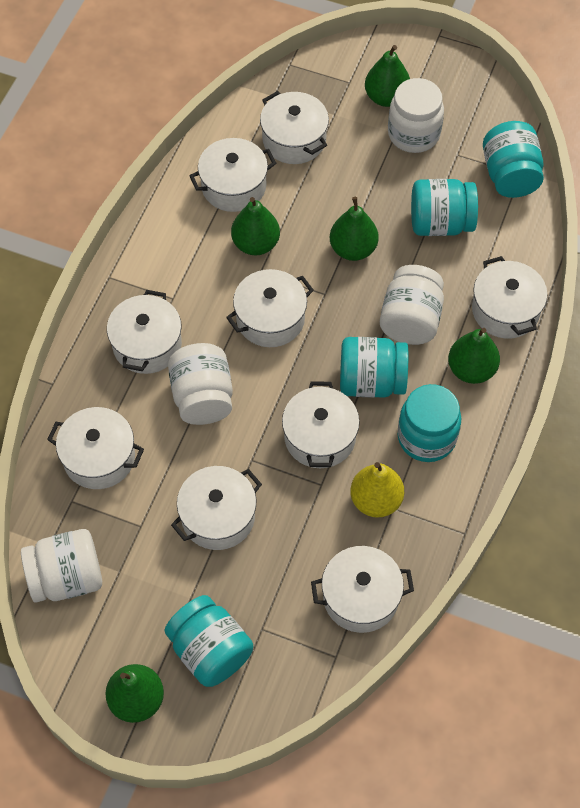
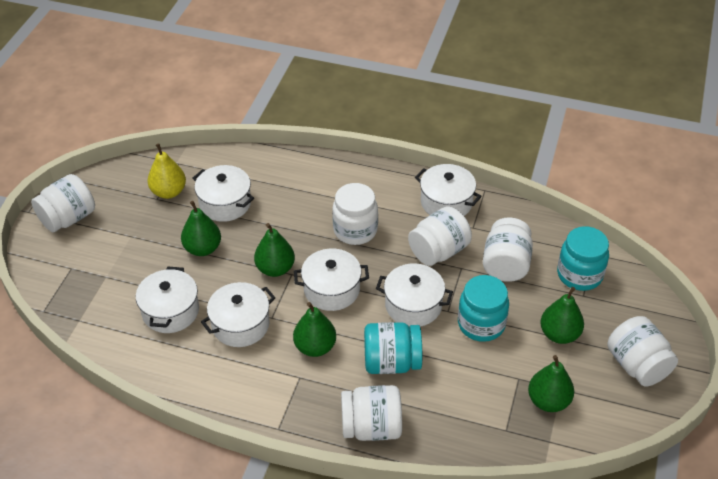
turquoise jar: [164,595,253,687] [340,337,408,398] [398,384,461,462] [411,179,478,236] [483,121,544,198] = 5 -> [364,322,422,374] [458,275,509,342] [557,226,609,291] = 3
white jar: [21,529,102,603] [168,343,233,425] [380,265,444,345] [388,78,444,153] = 4 -> [31,174,95,232] [332,183,378,245] [341,385,402,441] [408,206,472,266] [483,217,533,282] [607,316,678,387] = 6
white pot: [47,407,144,489] [107,290,182,374] [171,466,262,550] [189,138,276,212] [226,269,314,347] [260,91,329,164] [282,381,360,468] [311,546,414,633] [472,256,548,339] = 9 -> [136,266,199,333] [193,165,254,222] [201,282,275,347] [294,249,369,311] [376,264,453,327] [415,164,482,216] = 6

